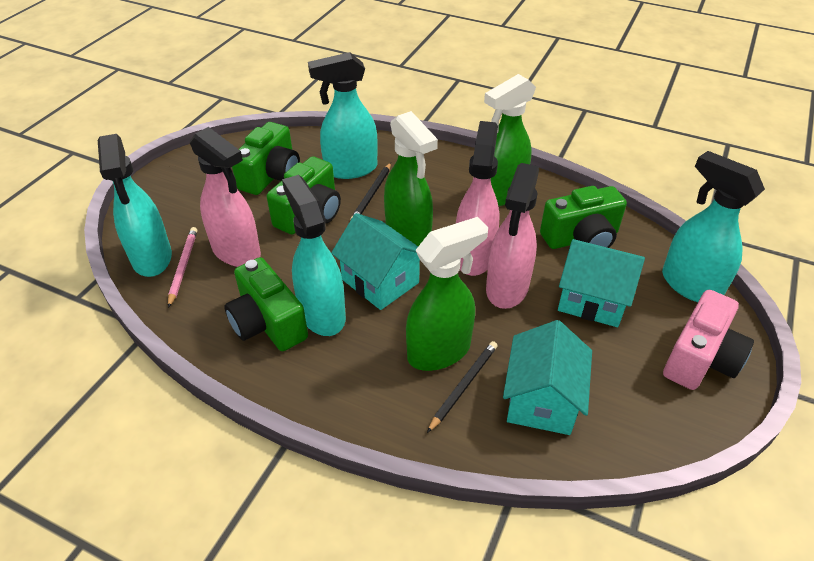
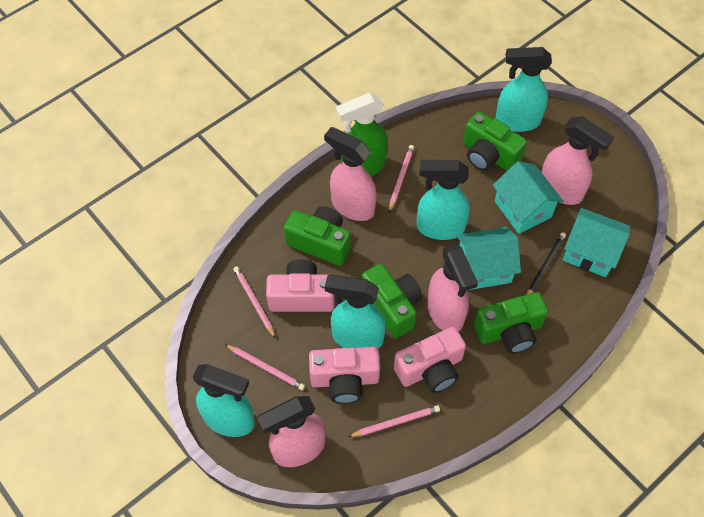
black pencil: [350,163,391,220] [427,341,498,433] = 2 -> [526,232,566,295] = 1
green spray bottle: [384,111,438,246] [406,217,488,371] [484,74,536,206] = 3 -> [336,93,388,176] = 1
pink camera: [663,290,754,390] = 1 -> [266,260,334,312] [309,347,380,404] [394,327,466,393] = 3
pink pencil: [168,227,197,308] = 1 -> [225,344,305,390] [233,266,276,339] [348,405,440,437] [389,145,414,213] = 4
pink spray bottle: [190,127,261,267] [456,121,499,276] [486,163,539,309] = 3 -> [257,396,326,467] [324,127,377,221] [427,243,478,332] [541,116,614,205] = 4

